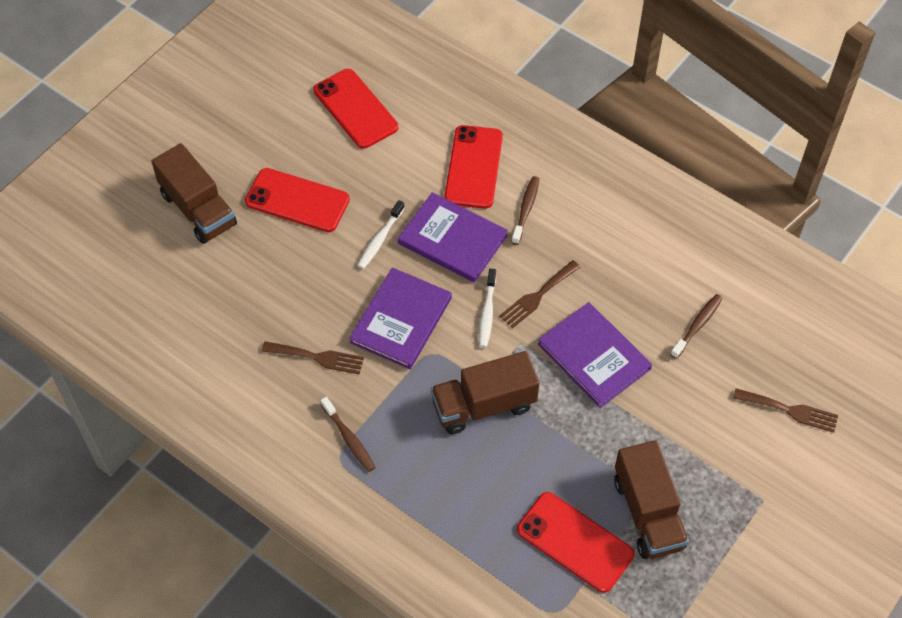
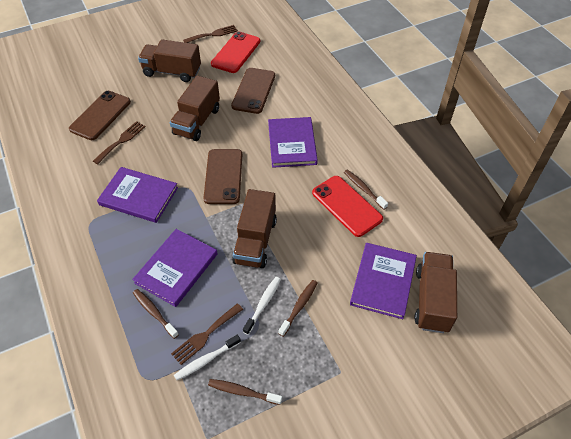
brown phone: none = 0 -> [69,91,131,140] [203,149,242,204] [231,68,275,114] = 3
brown toothbrush: [321,397,376,472] [512,176,539,245] [670,294,723,359] = 3 -> [133,289,179,339] [208,379,282,405] [278,280,318,337] [344,170,388,210] = 4
brown truck: [151,143,237,244] [431,351,539,434] [614,440,689,559] = 3 -> [138,39,201,82] [170,76,220,141] [232,189,277,268] [414,252,457,333] = 4
purple book: [349,268,452,369] [398,192,508,283] [538,302,652,408] = 3 -> [97,167,178,223] [132,229,218,307] [268,117,318,168] [350,243,417,319] = 4
red phone: [245,168,350,232] [313,69,398,149] [445,125,503,209] [517,492,634,593] = 4 -> [211,31,260,73] [312,176,383,237] = 2

